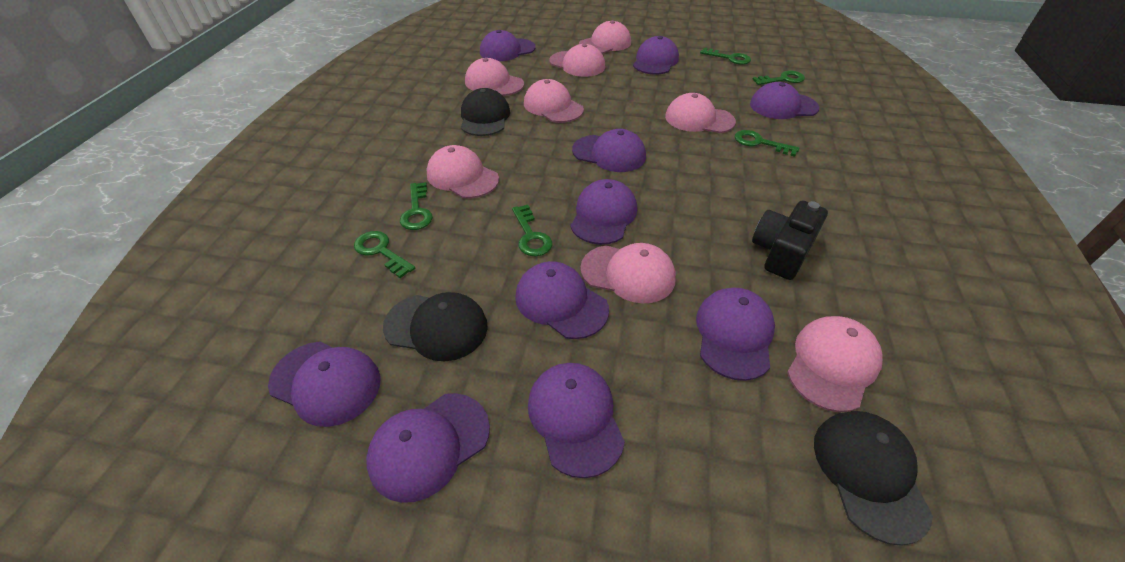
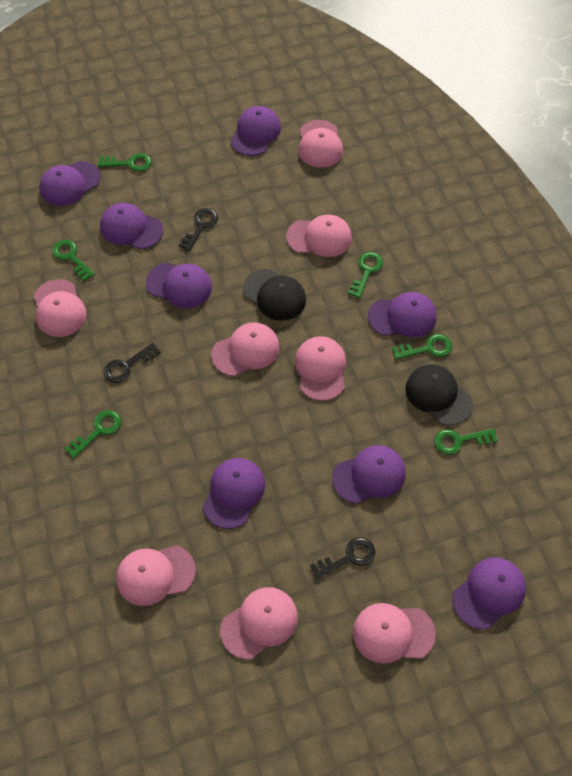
black camera: [752,201,828,280] = 1 -> none = 0
black cap: [383,292,488,361] [461,88,510,136] [814,411,933,546] = 3 -> [243,269,306,321] [405,364,473,426] = 2
black key: none = 0 -> [103,343,161,383] [179,208,218,251] [310,538,375,580] = 3
purple cap: [268,342,380,427] [366,393,490,503] [480,30,536,61] [515,261,609,339] [528,363,625,478] [570,179,637,245] [572,129,646,172] [633,36,679,75] [696,288,775,381] [750,82,819,119] = 10 -> [40,161,101,206] [100,203,163,250] [146,263,212,308] [203,458,265,529] [230,106,281,156] [332,445,406,504] [368,292,437,338] [452,557,526,629] = 8

